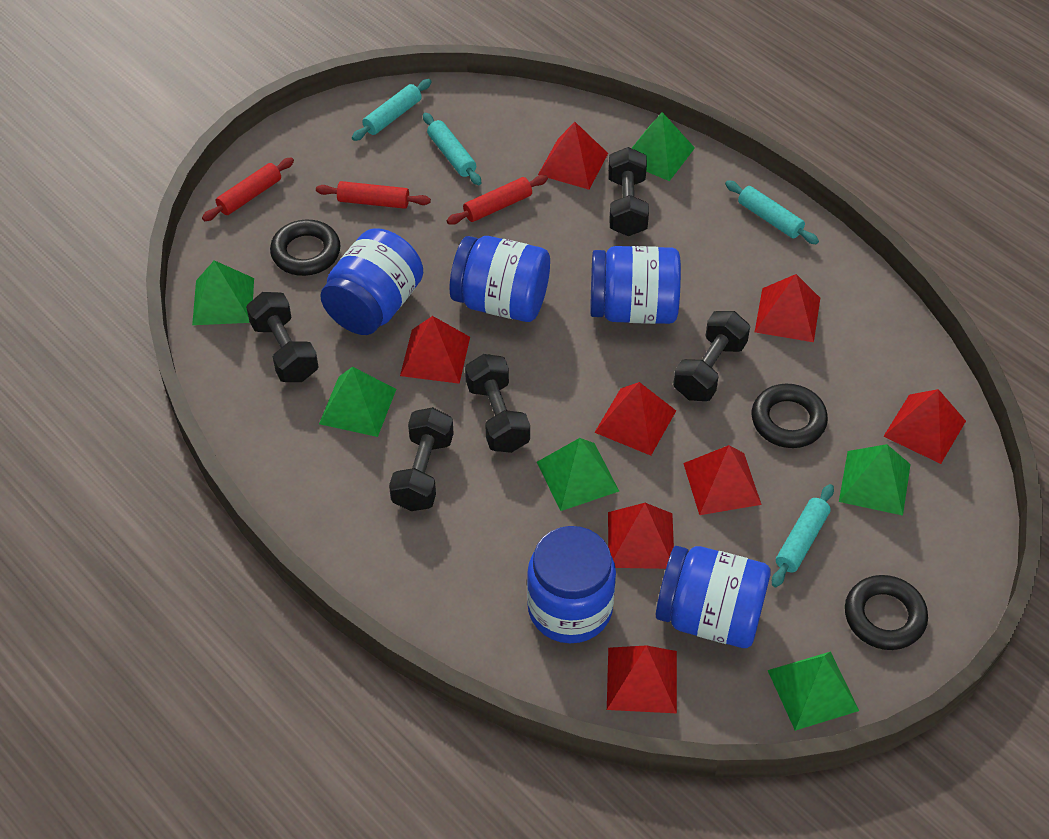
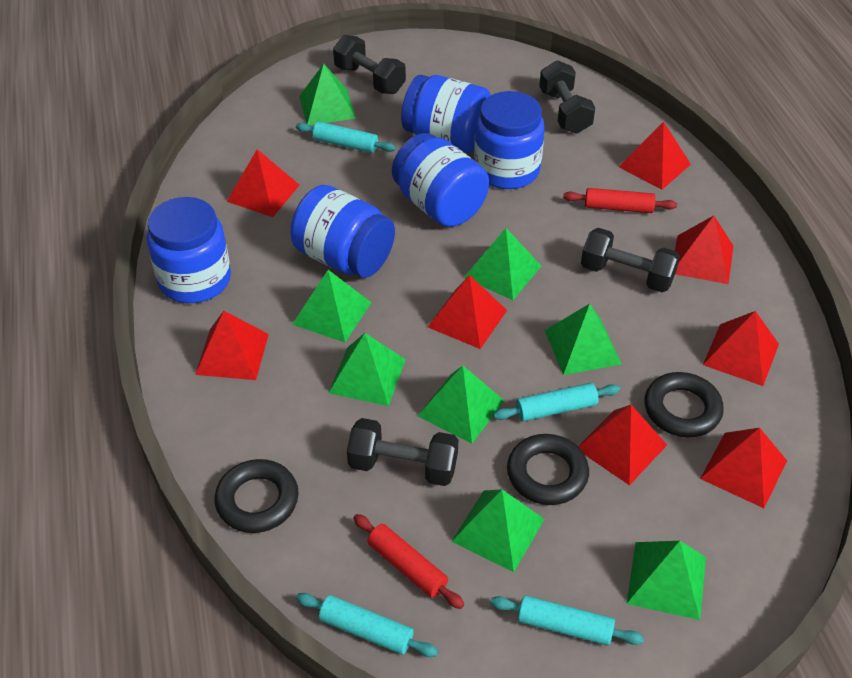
black dumbbell: [246,292,318,382] [389,407,454,511] [465,354,530,453] [608,147,649,236] [673,311,750,401] = 5 -> [333,35,406,94] [347,418,458,486] [539,60,595,134] [581,228,680,292] = 4
green pyramid: [192,260,254,325] [319,367,396,437] [537,438,619,511] [632,112,695,181] [768,652,859,731] [839,444,911,516] = 6 -> [292,270,372,342] [299,64,356,125] [329,333,406,406] [418,365,504,444] [451,489,545,572] [464,228,541,300] [545,304,621,375] [626,541,706,620] = 8
red rolling pin: [202,157,294,221] [316,181,431,209] [447,175,548,225] = 3 -> [353,514,464,609] [563,188,677,213] = 2

